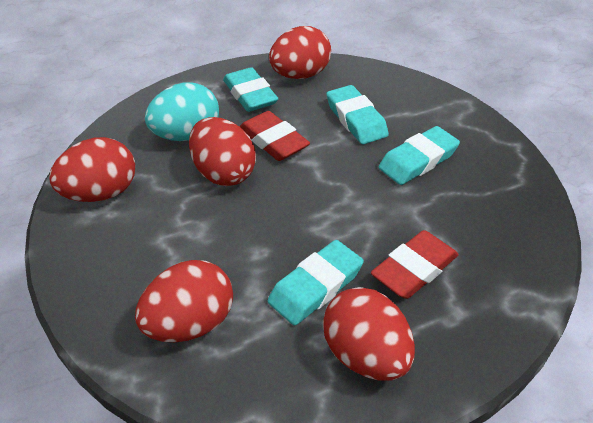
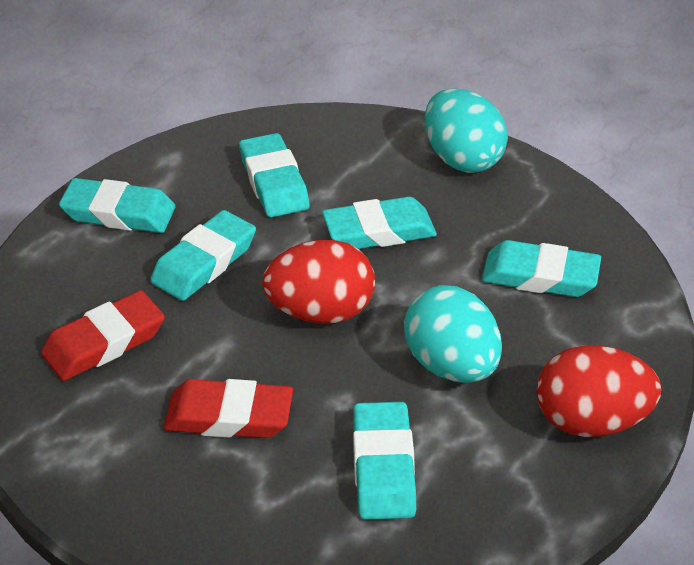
red egg: [49,137,135,202] [135,260,233,342] [189,117,256,186] [269,26,331,79] [323,287,415,380] = 5 -> [262,240,375,324] [537,345,661,437] = 2
turquoise egg: [145,83,219,141] = 1 -> [404,285,502,383] [425,88,508,173] = 2
turquoise eraser: [223,67,278,112] [268,240,364,326] [326,85,389,144] [379,126,460,185] = 4 -> [59,178,176,233] [150,210,256,301] [239,133,310,218] [322,197,437,249] [353,402,416,520] [482,240,601,297] = 6

